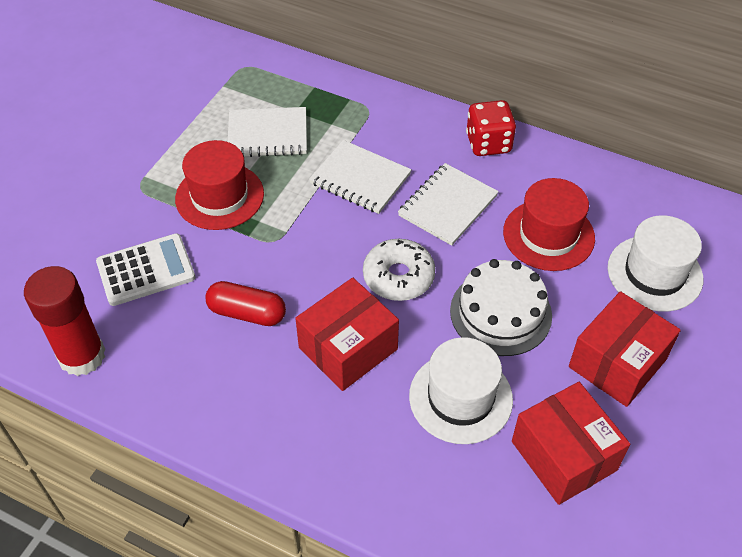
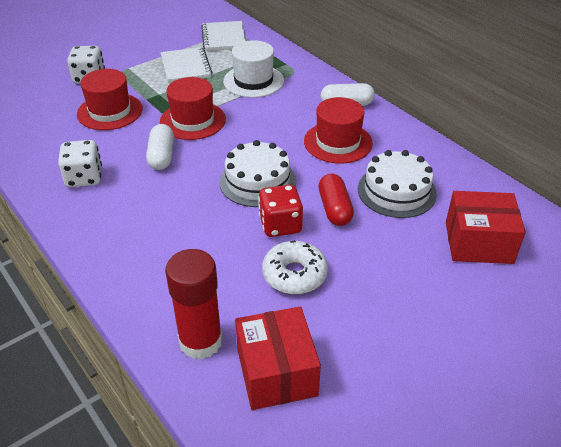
red box: [295,278,399,391] [512,382,630,505] [569,291,681,407] = 3 -> [235,306,321,410] [446,191,526,264] = 2
red hat: [175,140,264,230] [503,178,595,271] = 2 -> [77,69,143,130] [160,77,226,140] [304,97,373,163] = 3
white cake: [450,259,552,356] = 1 -> [219,140,296,207] [358,150,437,218] = 2
white calculator: [96,233,195,306] = 1 -> none = 0
white capsule: none = 0 -> [146,124,174,170] [321,83,375,106] = 2
white dice: none = 0 -> [58,140,102,187] [67,46,105,84] = 2
white hat: [409,337,513,444] [608,215,703,312] = 2 -> [223,40,284,98] = 1
white notebook: [228,107,307,157] [309,140,412,214] [398,163,499,246] = 3 -> [161,47,213,83] [201,21,246,51] = 2

